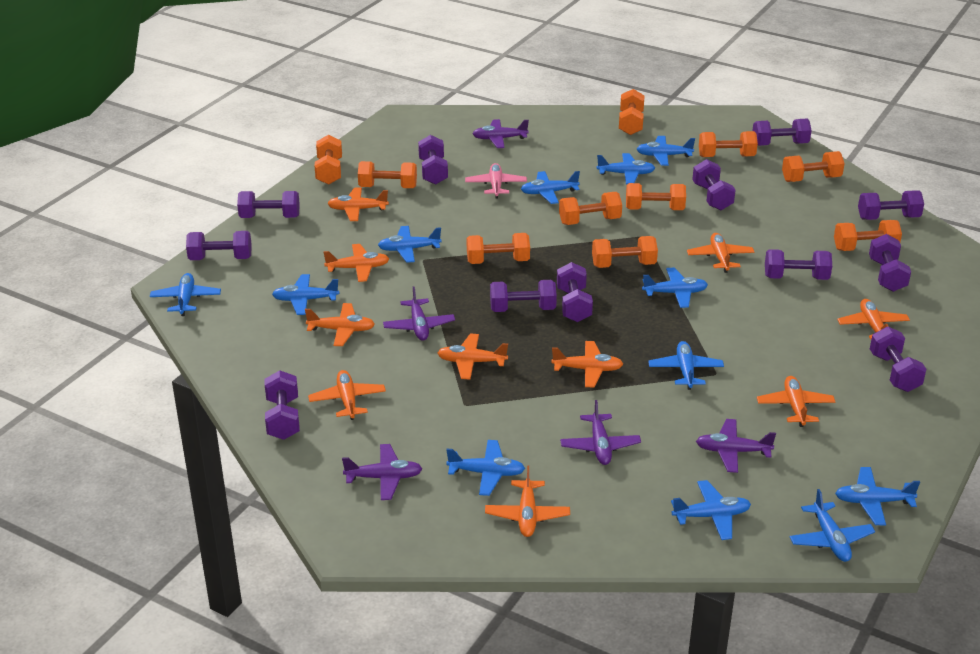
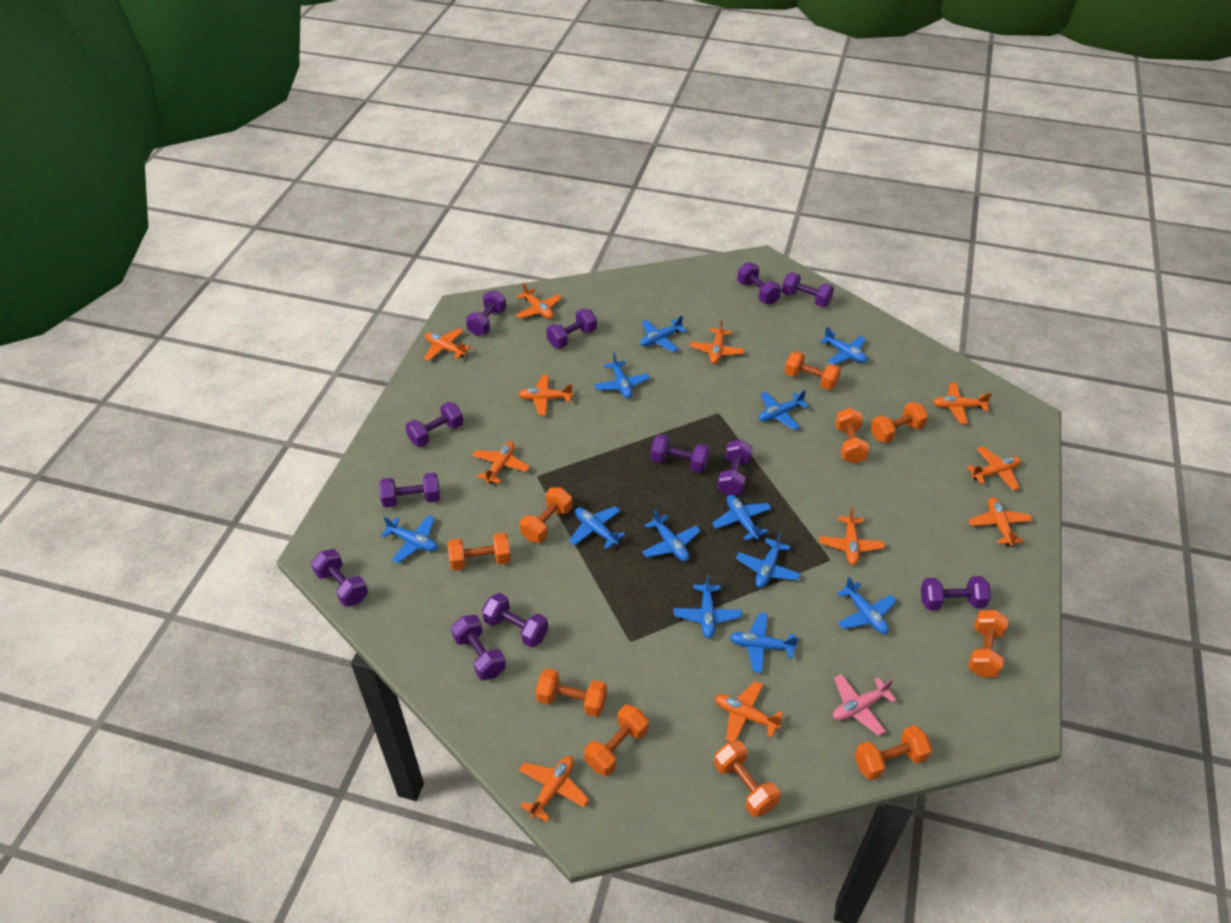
orange plane: [305,303,375,346] [308,370,386,420] [323,244,389,282] [327,187,389,221] [438,333,508,380] [485,465,570,537] [551,341,623,387] [687,233,754,273] [757,376,835,427] [837,299,910,339] = 10 -> [424,328,471,361] [472,441,530,484] [515,283,562,319] [519,375,573,415] [519,756,589,822] [690,320,745,364] [715,681,783,742] [819,507,885,565] [933,383,992,424] [967,446,1021,491] [968,497,1033,546] = 11
purple plane: [342,444,422,500] [383,286,455,341] [472,119,529,148] [560,400,641,465] [696,419,776,473] = 5 -> none = 0

